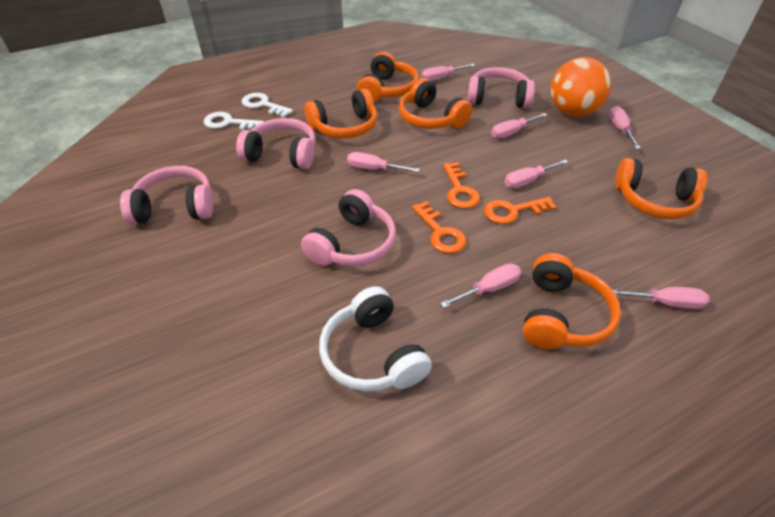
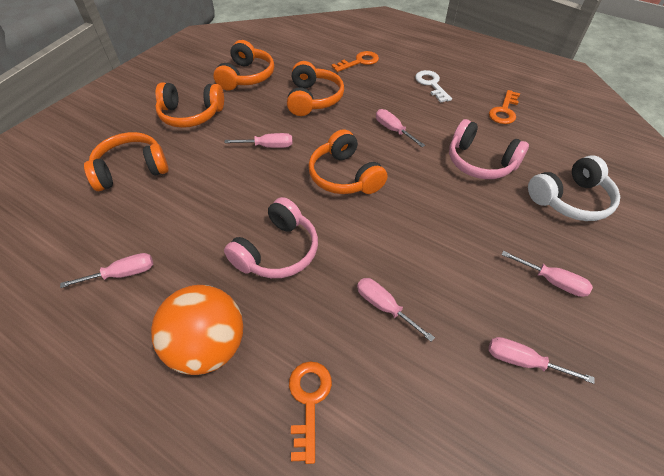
pink headphones: [120,166,213,224] [236,118,315,169] [301,189,396,267] [467,67,535,108] = 4 -> [224,197,318,278] [449,119,529,179] = 2
pink screwdriver: [347,152,420,172] [421,64,475,81] [440,263,521,308] [491,113,547,138] [505,160,568,188] [609,106,641,149] [613,287,709,309] = 7 -> [60,253,153,288] [224,133,293,148] [357,278,435,342] [376,109,425,147] [488,337,595,384] [501,251,593,297] = 6
white key: [204,112,264,130] [242,93,293,118] = 2 -> [415,70,452,103] = 1

